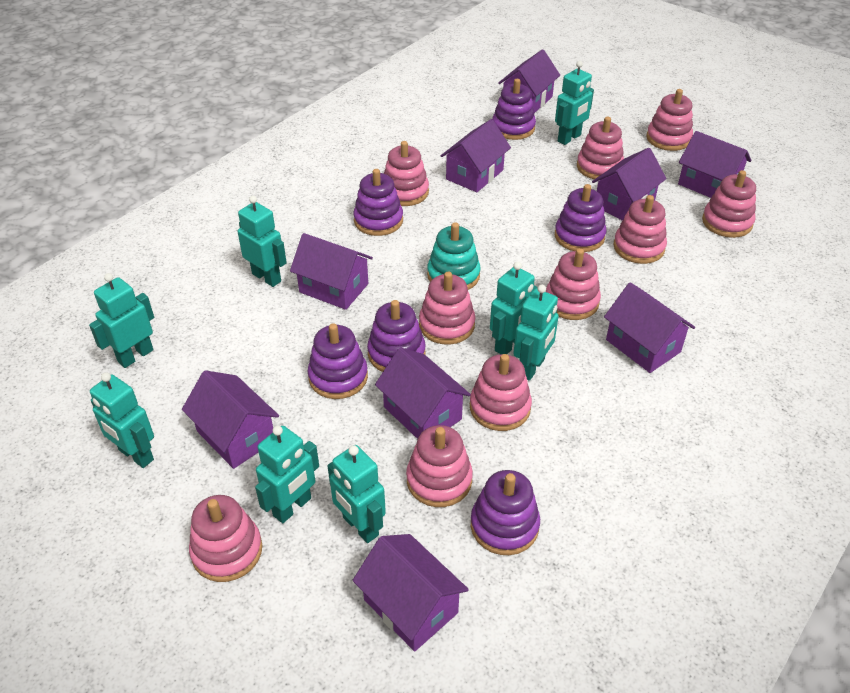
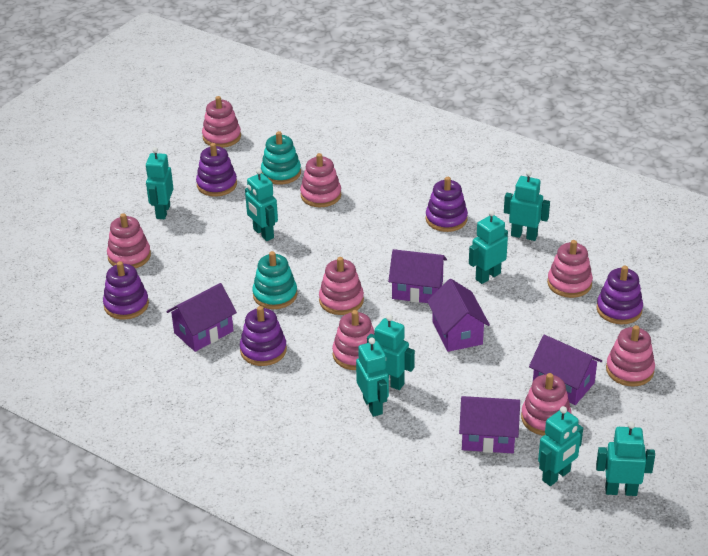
pink stacking toy: [189,495,262,582] [384,141,429,206] [406,425,473,507] [419,272,475,345] [470,354,532,431] [546,248,601,320] [577,117,624,179] [614,195,667,264] [646,89,693,151] [702,170,756,238] = 10 -> [107,213,151,268] [202,96,241,148] [300,153,341,207] [319,257,364,315] [332,310,375,370] [521,373,571,436] [547,240,593,298] [606,325,655,387] = 8
purple house: [182,370,279,469] [290,233,373,310] [353,534,469,652] [375,347,471,439] [441,119,511,192] [498,49,560,112] [592,148,666,221] [604,282,695,373] [678,131,751,198] = 9 -> [166,283,237,352] [388,249,447,303] [427,279,490,352] [459,396,520,453] [529,335,602,405] = 5
purple stacking toy: [308,323,368,399] [353,169,403,236] [367,300,426,372] [471,470,540,555] [492,79,536,140] [555,184,606,252] = 6 -> [103,261,149,319] [196,143,237,197] [240,306,287,366] [426,177,468,232] [597,266,643,324] = 5
turquoise stacking toy: [427,222,481,290] = 1 -> [252,251,297,309] [261,131,301,185] = 2

